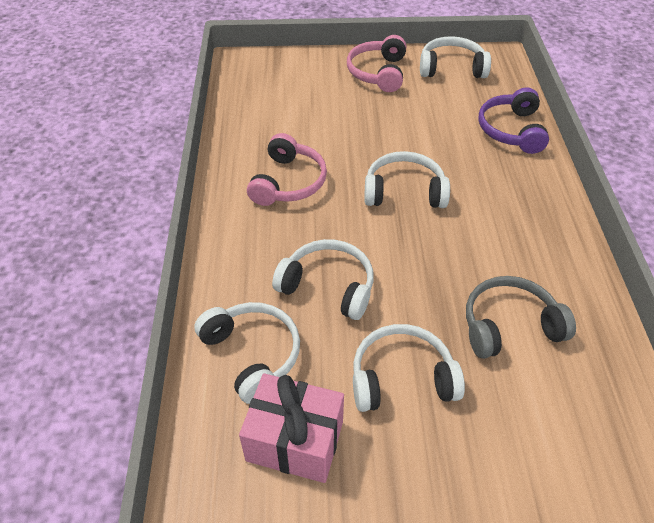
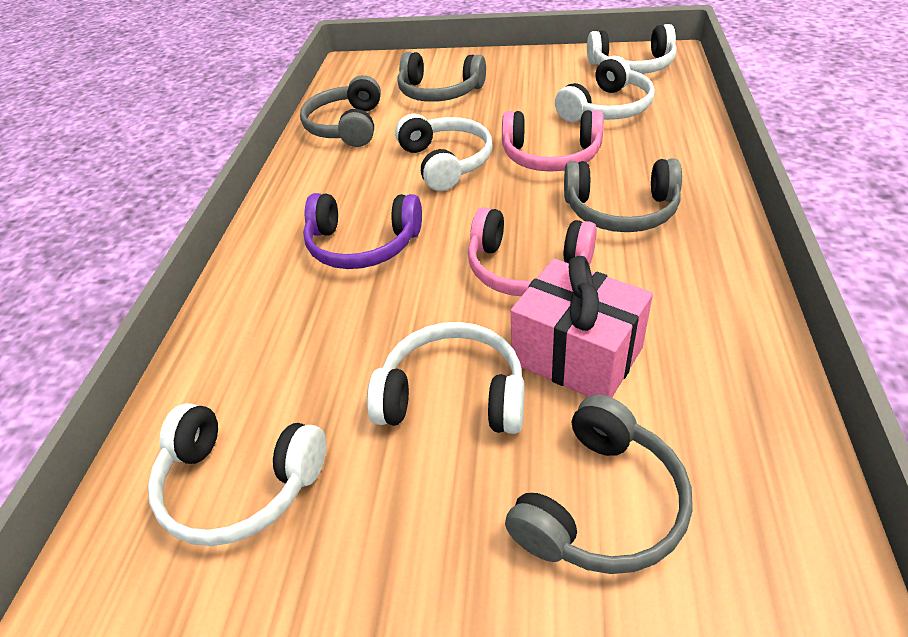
grey headphones: [466,276,576,359] = 1 -> [300,75,381,147] [398,52,486,102] [505,395,693,574] [564,158,682,232] = 4

